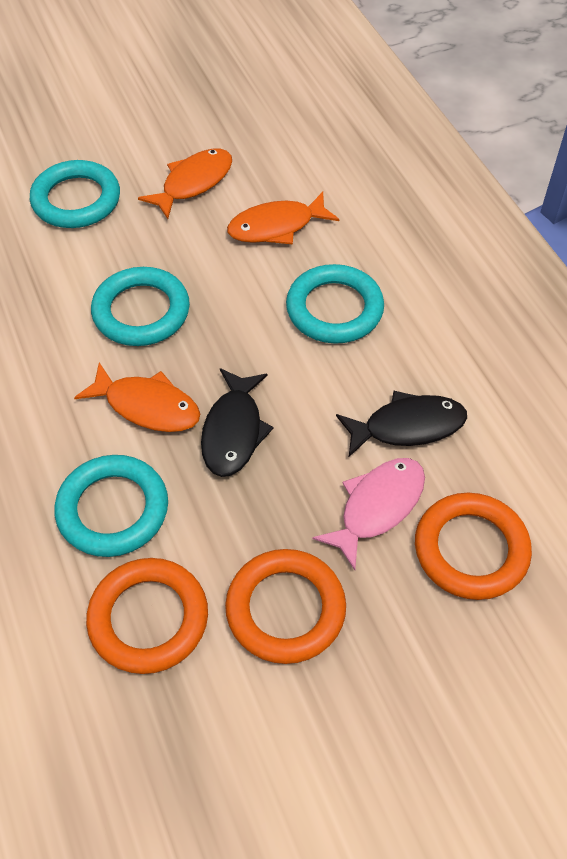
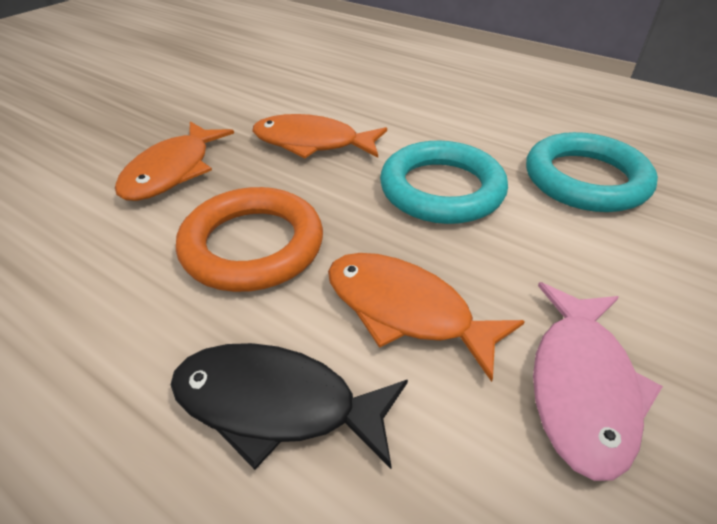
black fish: [201,368,274,477] [336,391,467,457] = 2 -> [170,343,408,470] = 1
orange ring: [86,558,208,674] [225,549,346,664] [415,493,532,600] = 3 -> [176,187,323,292] = 1
turquoise ring: [30,160,120,228] [55,455,168,557] [91,267,190,346] [286,264,384,344] = 4 -> [380,141,508,224] [526,132,658,212] = 2

